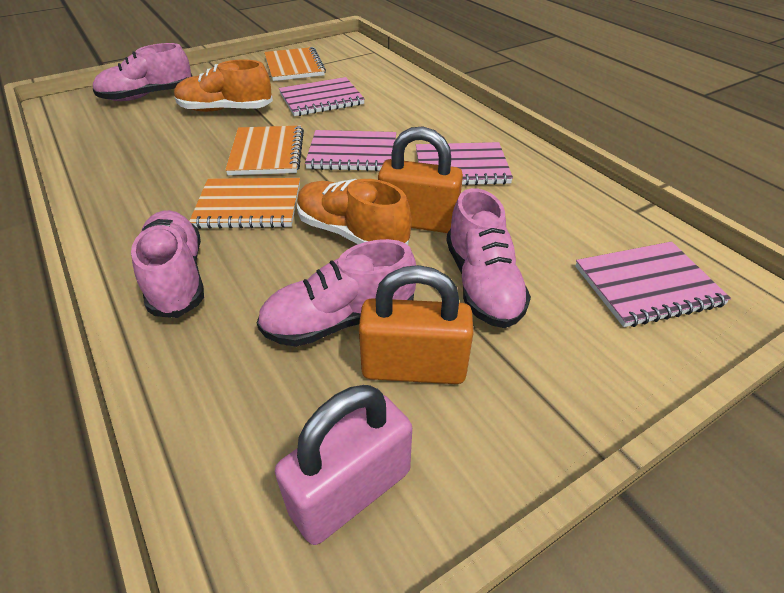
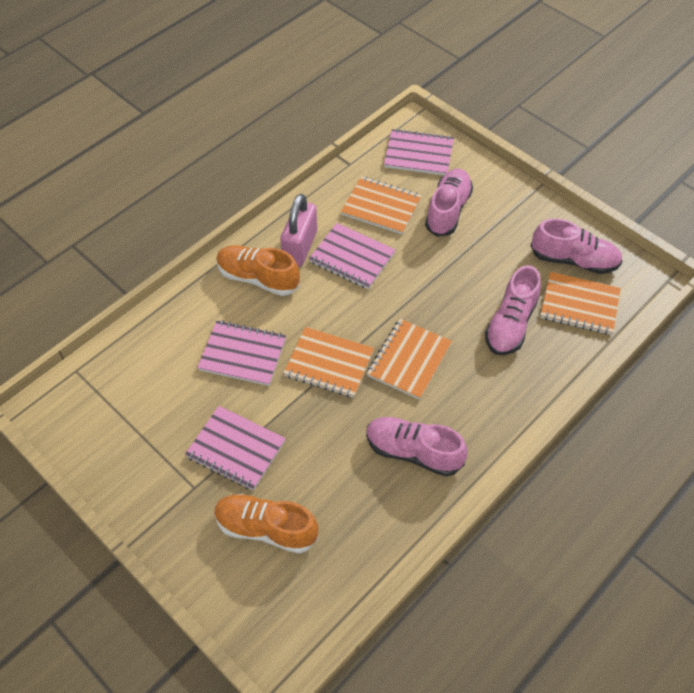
orange notebook: [189,178,300,229] [225,126,304,175] [264,47,326,81] = 3 -> [284,327,374,398] [341,176,422,235] [367,319,452,400] [540,272,621,335] = 4
orange padlock: [359,265,473,384] [378,126,463,233] = 2 -> none = 0

